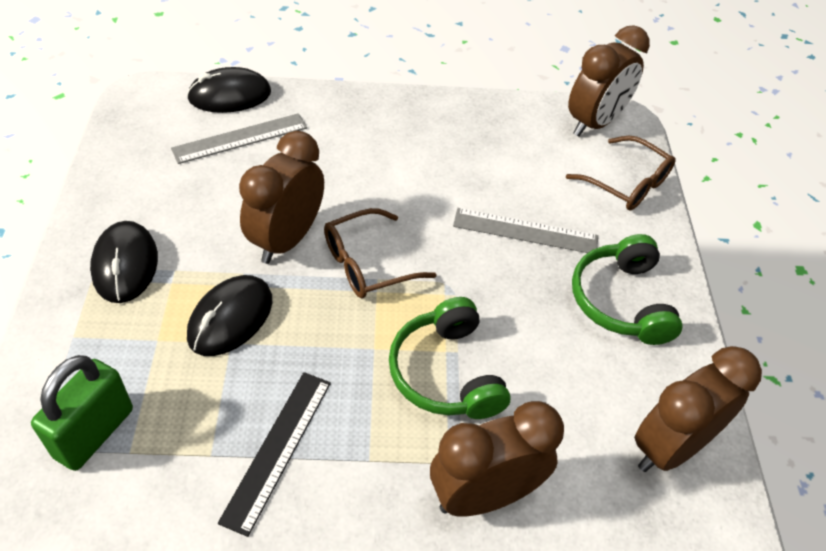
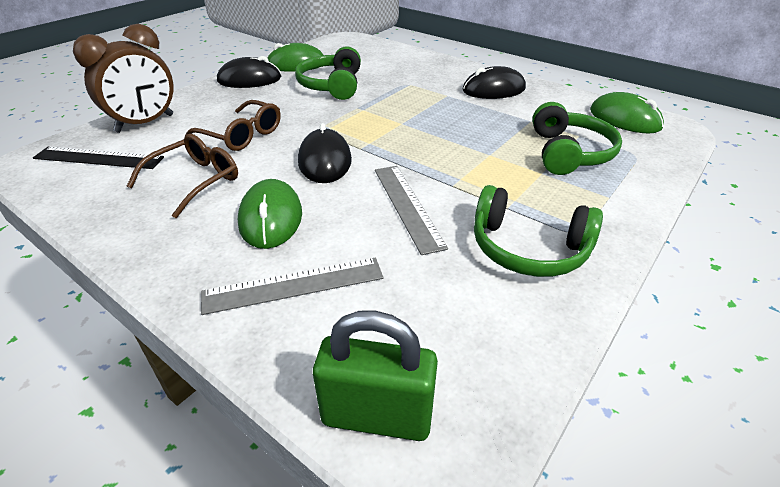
brown clock: [239,131,324,264] [430,401,564,517] [568,25,650,136] [635,346,762,472] = 4 -> [73,24,173,133] = 1
green headphones: [389,297,511,419] [572,234,683,345] = 2 -> [295,46,361,100] [474,185,603,277] [532,102,622,175] = 3
green mouse: none = 0 -> [238,179,302,249] [267,43,323,72] [590,92,664,134] = 3

